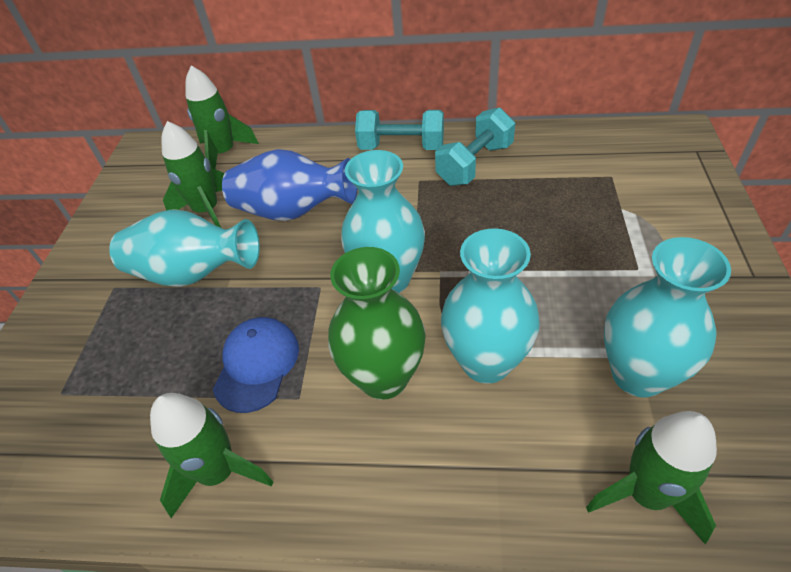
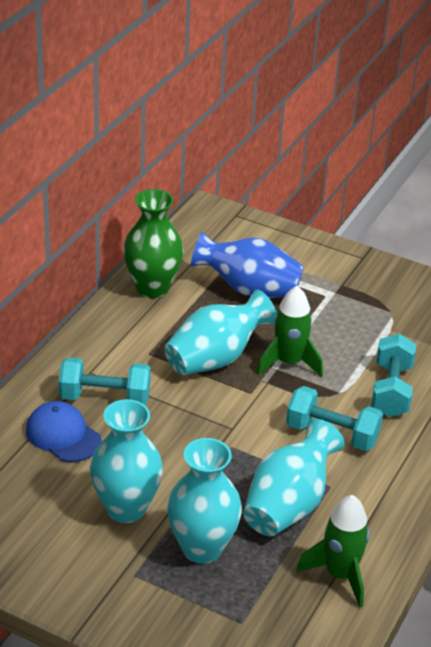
green rocket: [150,393,273,518] [161,121,225,228] [185,66,259,169] [586,411,717,544] = 4 -> [257,286,323,377] [296,495,370,607] = 2
turquoise dumbbell: [355,110,444,150] [435,107,515,186] = 2 -> [58,357,151,405] [286,386,383,451] [371,334,416,417] = 3

